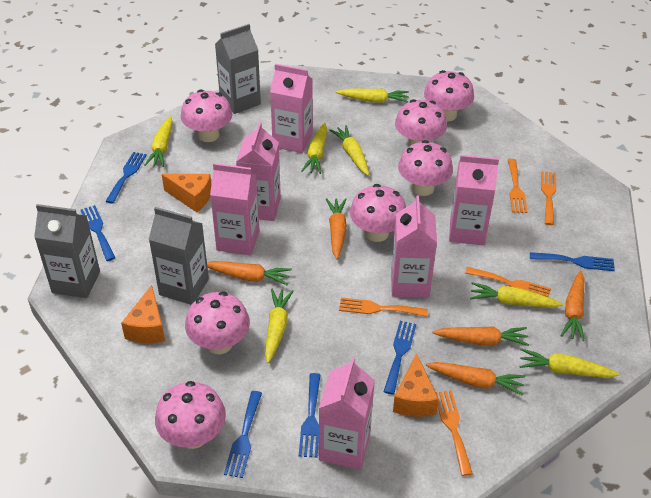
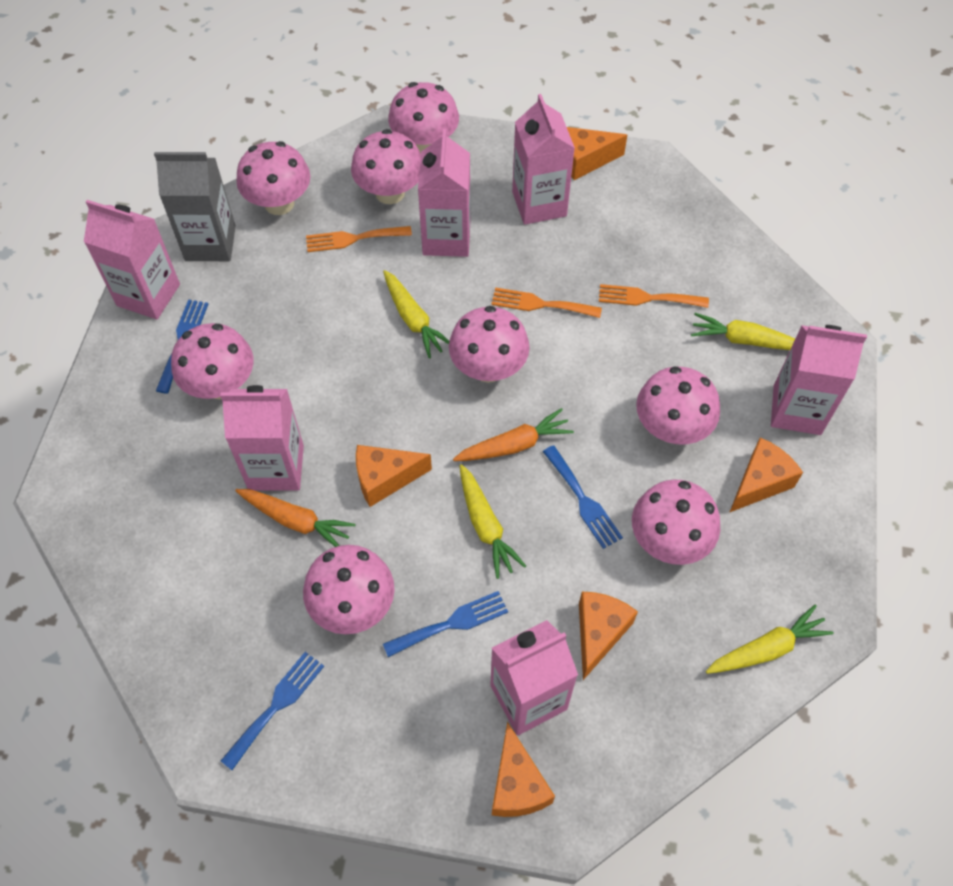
blue fork: [81,205,116,261] [105,152,147,204] [224,391,262,478] [299,373,321,458] [384,321,416,395] [530,252,615,271] = 6 -> [156,299,208,394] [221,652,324,770] [383,591,508,657] [543,445,623,549] = 4
grey carton: [34,204,100,298] [149,207,209,305] [215,24,261,114] = 3 -> [154,152,236,261] = 1
orange carrot: [207,261,292,285] [326,198,347,260] [426,362,525,395] [432,326,529,346] [560,271,585,341] = 5 -> [235,489,355,547] [453,408,574,461] = 2
orange cheese: [121,285,165,343] [162,174,211,212] [393,353,439,417] = 3 -> [356,445,432,507] [492,722,555,817] [567,127,627,180] [579,592,638,680] [729,438,803,513] = 5
orange fork: [339,297,428,317] [436,390,473,476] [465,267,551,297] [508,159,527,213] [541,171,556,225] = 5 -> [306,226,412,252] [492,287,602,318] [599,284,709,308] = 3
pink mushroom: [155,381,226,449] [181,89,233,142] [185,292,250,354] [350,184,406,242] [395,99,447,146] [398,140,453,196] [424,70,474,122] = 7 -> [171,323,253,400] [237,141,310,215] [303,545,395,634] [351,129,421,204] [388,82,459,154] [449,306,530,383] [632,479,720,565] [636,366,720,444] = 8
yellow carrot: [145,116,173,167] [265,289,294,363] [301,122,327,174] [329,125,369,176] [335,89,409,103] [470,282,563,308] [520,349,620,378] = 7 -> [383,270,449,358] [459,464,526,579] [691,313,795,350] [706,605,834,674] = 4

